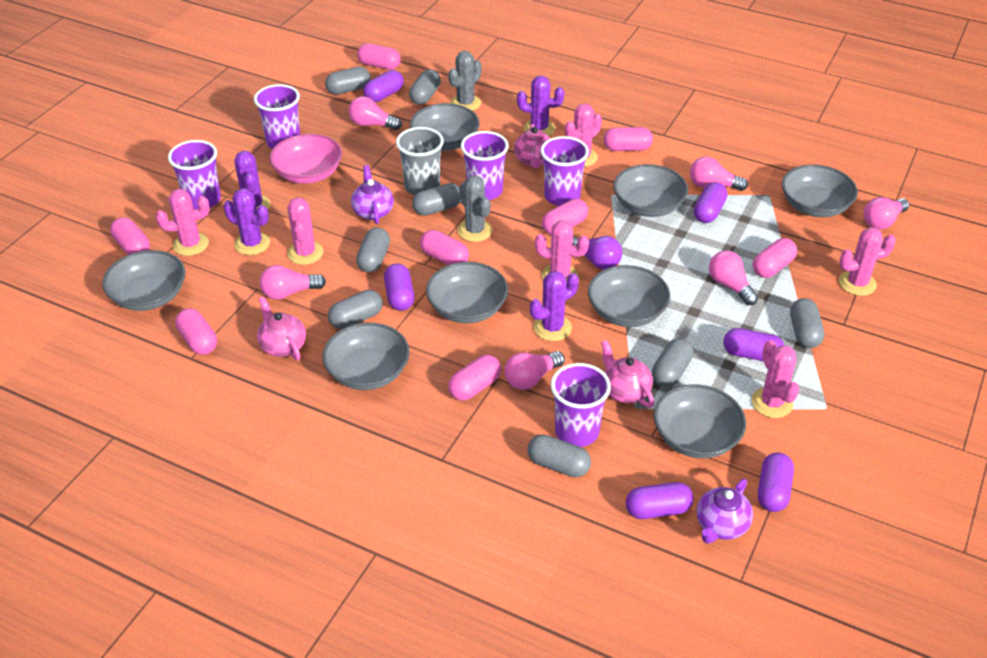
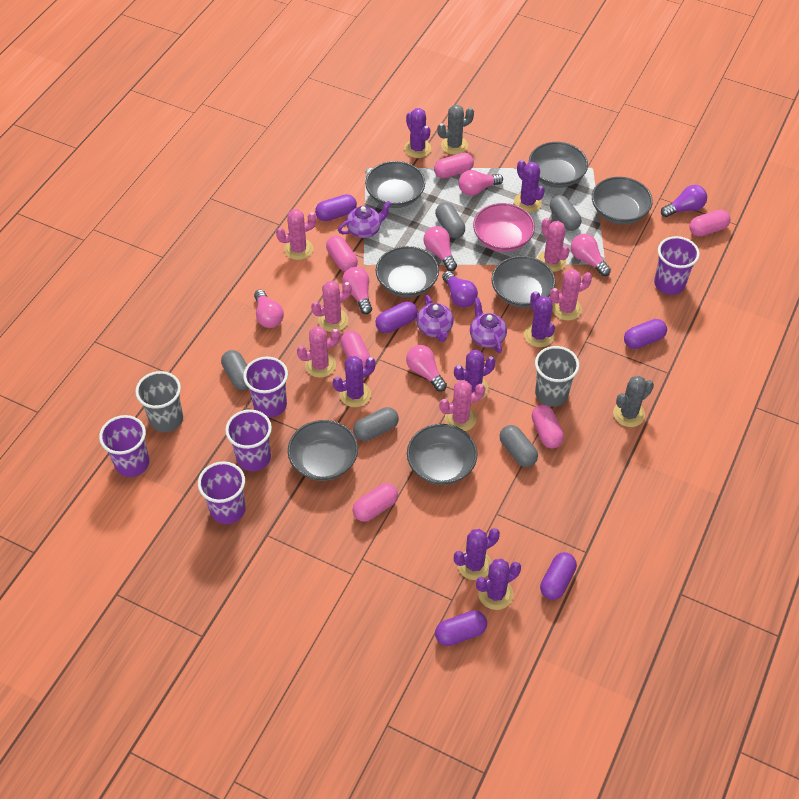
grey bowl: [102,250,185,311] [322,323,410,390] [410,103,480,151] [426,262,508,323] [588,265,670,327] [614,164,688,217] [654,384,746,458] [782,165,858,217] = 8 -> [288,420,358,481] [365,161,425,208] [376,246,439,297] [407,424,477,485] [492,256,555,308] [529,142,588,188] [592,177,653,225] = 7
grey capsule: [325,67,371,95] [328,290,383,329] [356,227,390,272] [409,69,441,105] [412,183,461,216] [528,434,591,477] [652,338,693,388] [790,298,824,348] = 8 -> [221,350,249,390] [353,407,399,441] [435,202,465,238] [500,425,538,467] [550,195,581,231] = 5
grey cup: [396,127,444,195] = 1 -> [135,371,183,432] [535,346,579,407] = 2
pink capsule: [110,217,150,255] [175,308,217,355] [357,43,401,70] [420,230,469,265] [448,355,501,401] [542,199,588,235] [603,127,653,151] [753,238,797,278] = 8 -> [326,236,358,272] [340,331,370,367] [353,483,398,522] [434,153,474,178] [532,405,564,448] [689,210,730,237] = 6
pink teapot: [257,297,306,360] [514,124,551,168] [601,340,654,408] = 3 -> none = 0
purple cactus: [224,188,270,255] [234,151,271,209] [517,76,564,136] [530,271,579,341] = 4 -> [333,356,376,407] [404,108,431,158] [454,350,495,399] [454,528,500,580] [476,559,521,610] [514,160,545,213] [524,291,555,347] = 7
purple capsule: [363,70,404,102] [384,264,415,311] [626,482,694,519] [694,182,727,223] [723,328,784,361] [758,452,794,512] = 6 -> [315,194,357,221] [375,302,418,333] [435,610,487,646] [540,552,577,600] [624,319,667,349] = 5
purple light bulb: [572,236,622,270] = 1 -> [442,271,478,307] [661,185,707,217] = 2
purple teapot: [351,165,394,224] [696,478,753,543] = 2 -> [338,201,391,238] [417,295,454,342] [470,297,507,353] = 3

